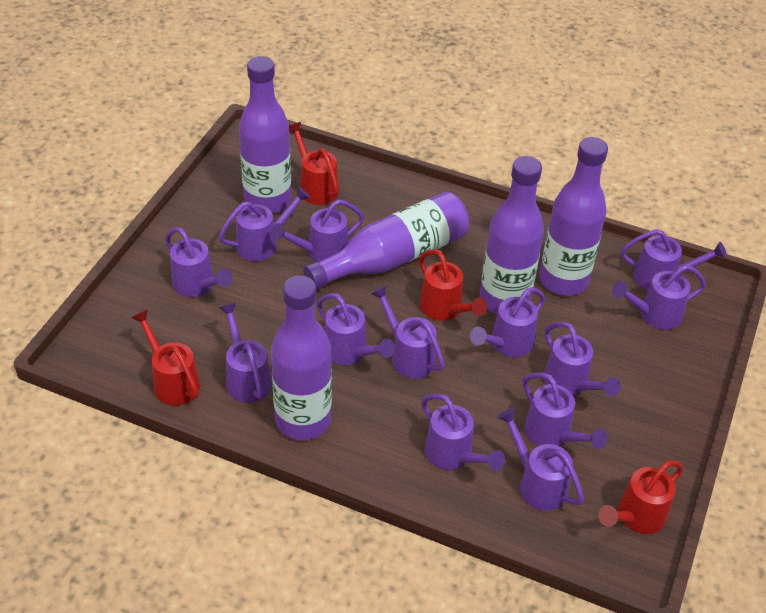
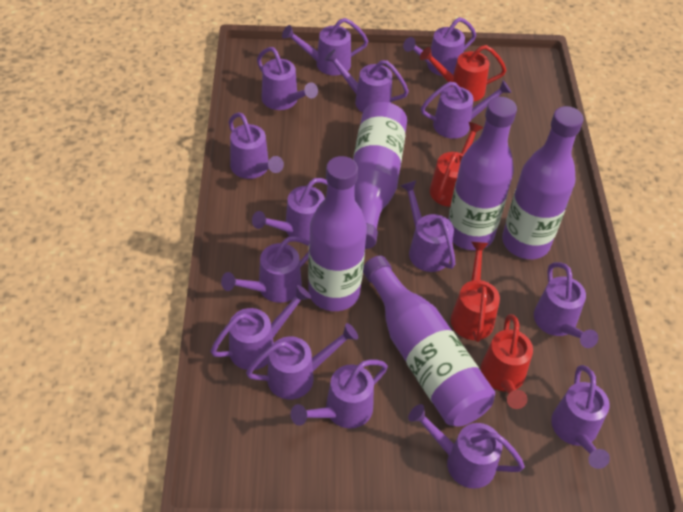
purple watering can: [165,227,232,297] [219,186,311,261] [219,303,272,403] [271,200,364,262] [317,293,395,365] [370,285,445,379] [421,394,505,471] [470,287,545,357] [497,408,584,511] [522,373,607,449] [544,322,621,397] [612,265,706,330] [621,229,727,291] = 13 -> [210,285,311,370] [221,236,310,303] [229,112,284,179] [246,323,358,399] [252,178,328,241] [257,47,318,110] [282,18,368,76] [290,360,388,428] [324,49,409,112] [400,181,455,272] [403,17,476,76] [408,404,525,489] [421,80,511,139] [534,262,598,348] [551,365,610,469] = 15

